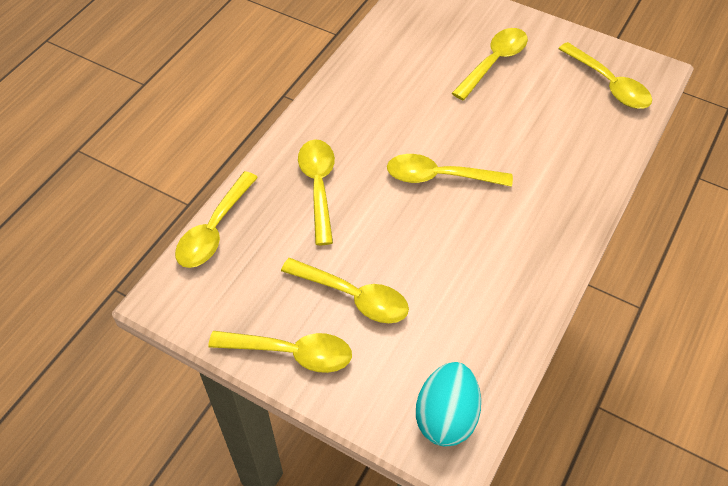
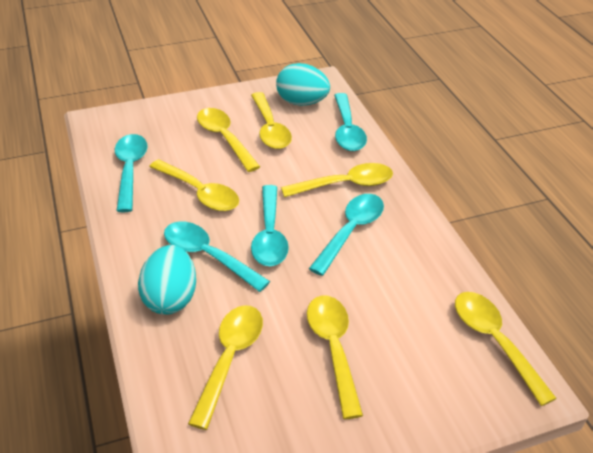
turquoise egg: [416,362,481,447] = 1 -> [138,245,196,315] [276,63,330,106] = 2
turquoise spoon: none = 0 -> [115,134,148,213] [164,221,270,292] [251,185,289,266] [309,194,384,276] [334,93,367,151] = 5

